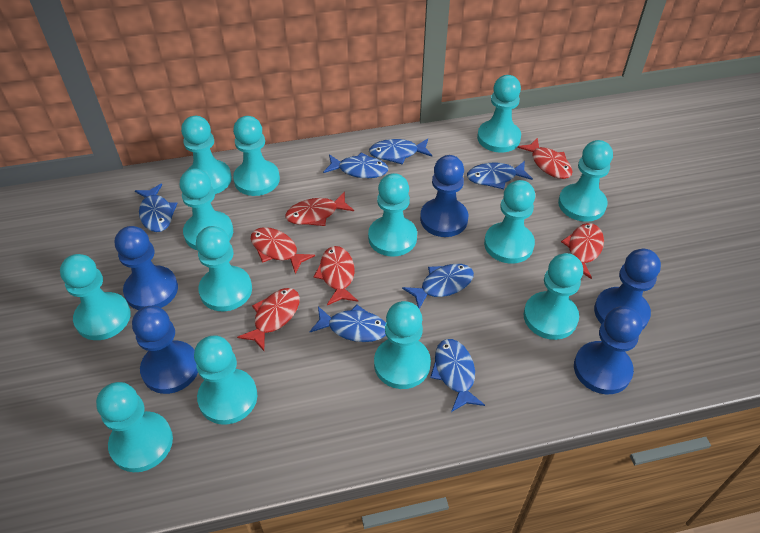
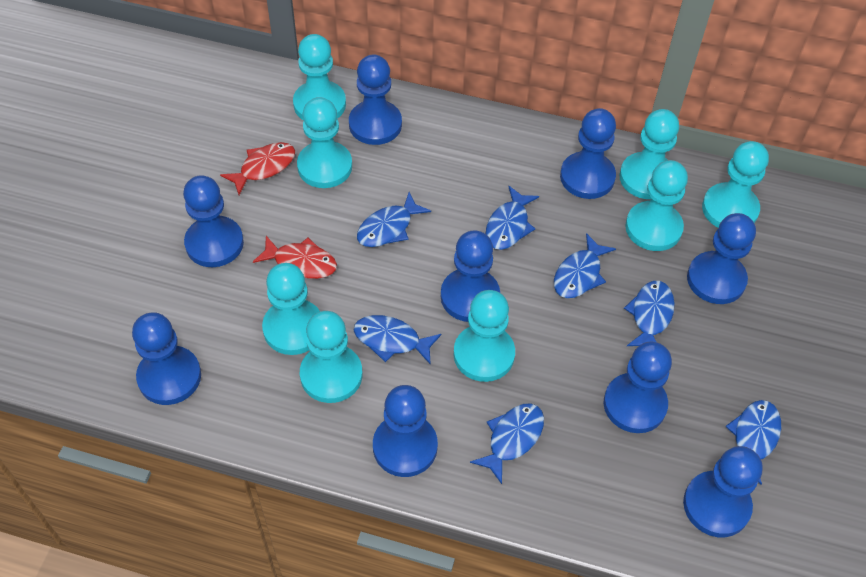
blue pawn: [115,226,178,310] [132,306,198,394] [420,155,469,237] [574,306,643,394] [594,249,661,330] = 5 -> [132,312,201,405] [183,175,244,267] [349,55,402,145] [373,385,438,477] [441,230,500,322] [560,108,616,199] [604,341,672,433] [683,446,763,537] [687,213,756,304] = 9
red fish: [237,288,300,351] [251,227,315,274] [285,192,354,226] [314,246,358,305] [517,138,573,179] [561,223,604,279] = 6 -> [220,142,295,195] [253,236,337,279] = 2
turquoise pawn: [60,254,131,340] [96,382,173,472] [179,168,233,250] [181,116,232,194] [194,335,257,425] [196,226,252,311] [233,116,280,196] [368,173,417,257] [374,301,431,389] [477,75,521,152] [484,180,535,264] [524,253,583,340] [558,140,613,222] = 13 -> [262,263,320,355] [293,34,346,120] [297,97,352,188] [300,311,362,403] [453,290,515,382] [619,109,679,199] [625,160,688,251] [702,141,769,228] = 8

